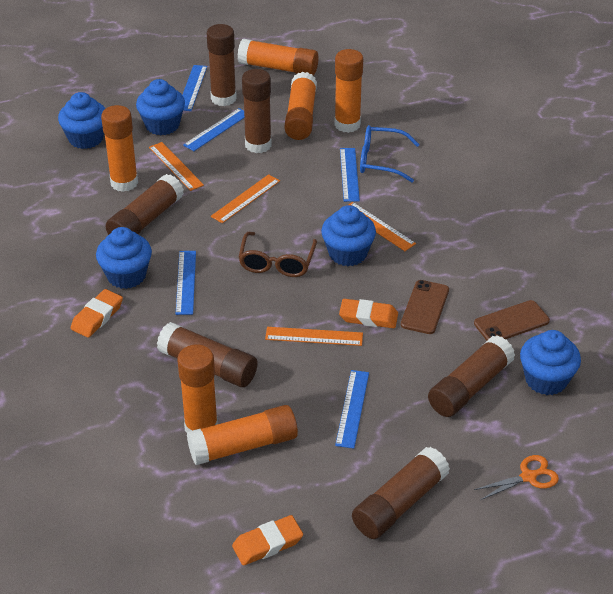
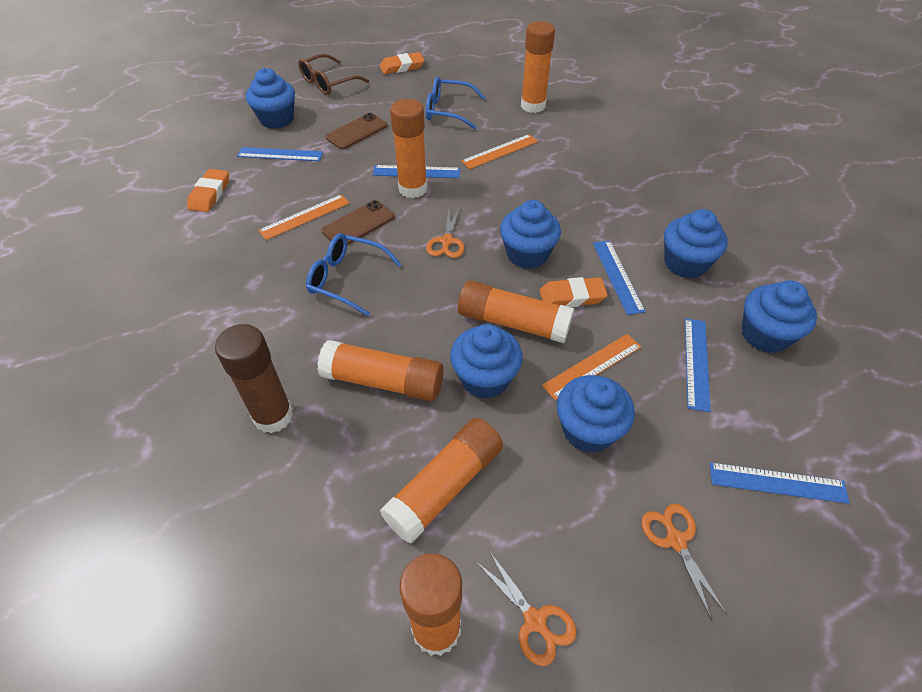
blue cupcake: [58,92,105,149] [96,227,152,289] [136,79,185,135] [321,205,376,266] [520,330,581,395] = 5 -> [246,68,295,129] [450,324,522,399] [500,200,561,269] [557,375,635,453] [664,209,728,279] [742,281,817,353] = 6
blue glasses: [360,125,420,183] = 1 -> [306,233,402,316] [426,77,485,129] = 2
brown glue stick: [105,174,184,235] [157,322,258,387] [207,24,237,106] [242,69,272,153] [352,447,450,539] [428,335,515,417] = 6 -> [215,324,293,433] = 1
orange ruler: [149,142,204,191] [211,174,280,223] [265,327,363,346] [348,202,416,251] = 4 -> [258,194,350,240] [461,134,538,169] [542,334,641,400] = 3
orange scissors: [474,455,559,500] = 1 -> [426,207,465,258] [476,549,577,666] [641,504,727,621] = 3

